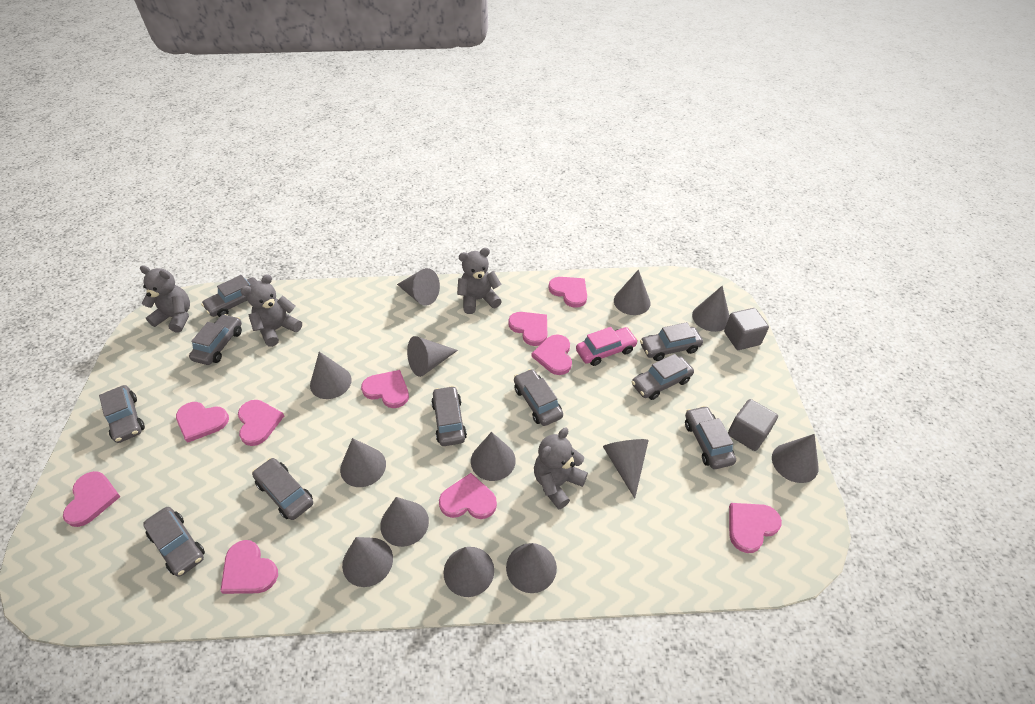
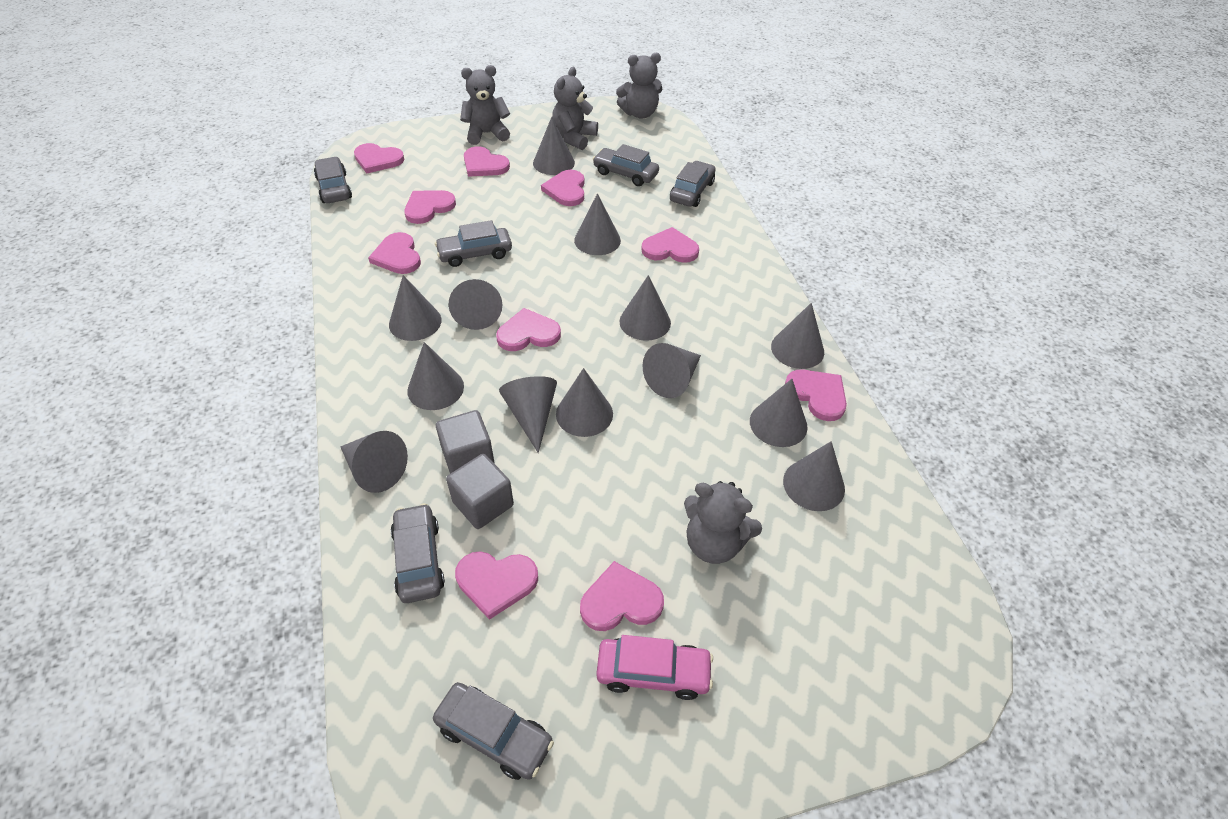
grey car: [99,385,145,443] [143,507,205,577] [189,314,242,365] [201,275,257,317] [252,458,313,520] [431,386,467,446] [514,369,563,426] [632,354,694,400] [640,322,703,361] [685,406,736,469] = 10 -> [314,157,352,203] [391,503,445,603] [433,682,554,780] [435,220,512,267] [593,144,659,186] [670,161,716,207] = 6

